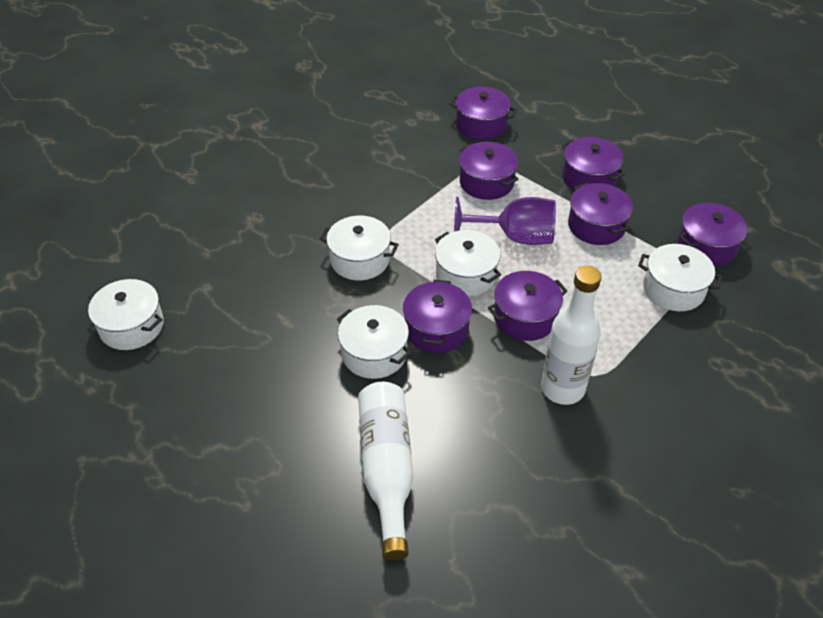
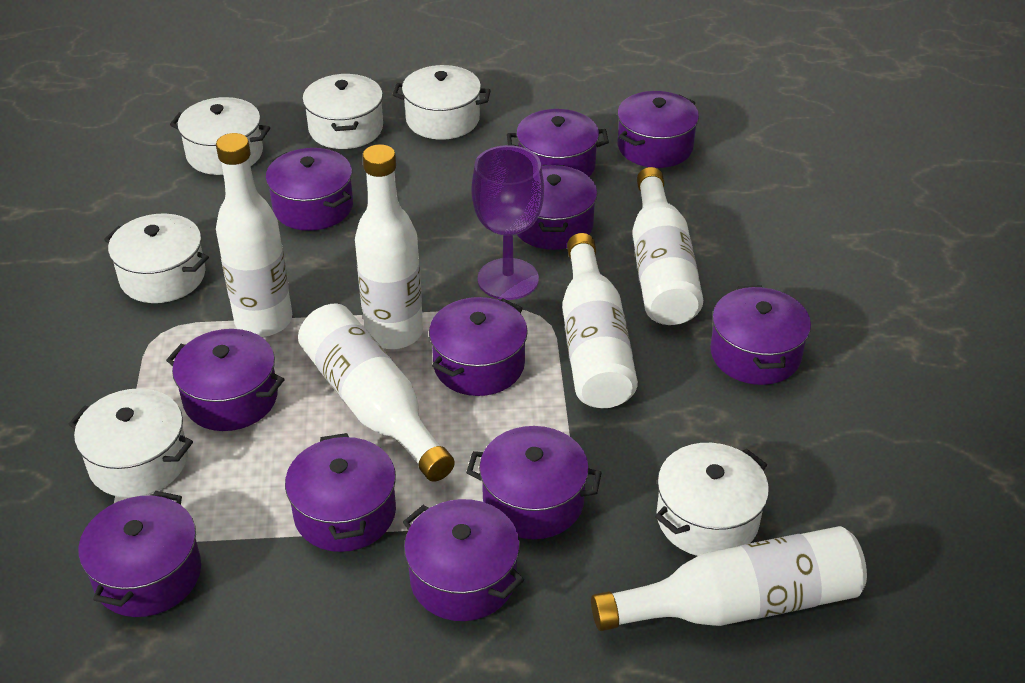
purple pot: [403,279,472,353] [449,87,517,140] [459,142,518,200] [488,271,568,341] [562,137,626,190] [568,183,633,245] [678,203,748,266] = 7 -> [78,491,201,617] [166,329,284,431] [266,148,353,231] [285,433,396,552] [403,499,524,621] [429,297,528,396] [466,426,602,539] [507,109,609,177] [517,165,597,250] [617,91,699,168] [710,285,811,385] = 11
white bottle: [358,382,413,561] [541,266,601,405] = 2 -> [216,133,292,337] [298,304,455,482] [355,144,423,349] [562,233,638,408] [591,526,867,631] [632,167,703,325] = 6
white pot: [88,279,164,350] [320,216,399,280] [337,305,411,379] [435,230,501,296] [638,244,722,311] = 5 -> [69,388,193,498] [104,213,209,303] [170,97,270,175] [303,74,383,149] [393,65,491,140] [655,443,769,556] = 6

